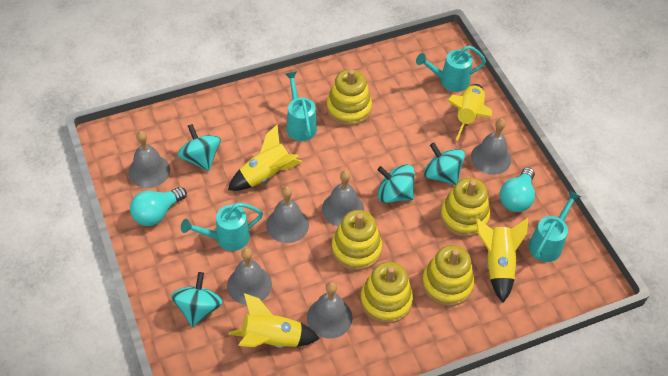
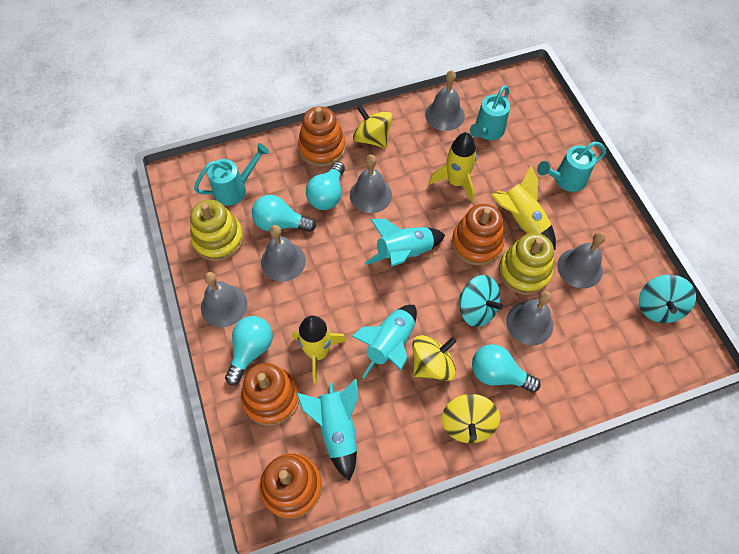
orange stacking toy: none = 0 -> [241,363,300,426] [260,453,322,519] [298,106,346,167] [452,204,505,265] = 4
turquoise light bulb: [130,187,187,226] [500,167,535,212] = 2 -> [225,316,273,385] [252,195,316,232] [306,162,345,210] [472,344,541,393] = 4
turquoise rocket: none = 0 -> [296,379,358,481] [352,305,417,378] [365,219,445,267] = 3
turquoise spinning top: [171,272,223,327] [177,124,221,171] [378,165,415,203] [424,143,465,185] = 4 -> [459,275,503,327] [639,275,696,323] = 2
turquoise watering can: [181,203,263,251] [285,71,317,141] [416,46,486,92] [529,190,581,262] = 4 -> [194,143,269,206] [470,85,510,140] [537,141,606,192] = 3
yellow rocket: [228,124,302,191] [229,293,320,348] [447,84,492,141] [476,218,528,303] = 4 -> [292,316,347,384] [429,132,477,202] [491,166,556,250] = 3
yellow spinning top: none = 0 -> [353,105,392,148] [412,335,457,381] [442,394,500,443] = 3
yellow stacking toy: [327,69,372,126] [331,210,382,271] [360,262,413,324] [422,245,474,306] [440,178,490,237] = 5 -> [190,200,244,261] [499,233,554,295] = 2

